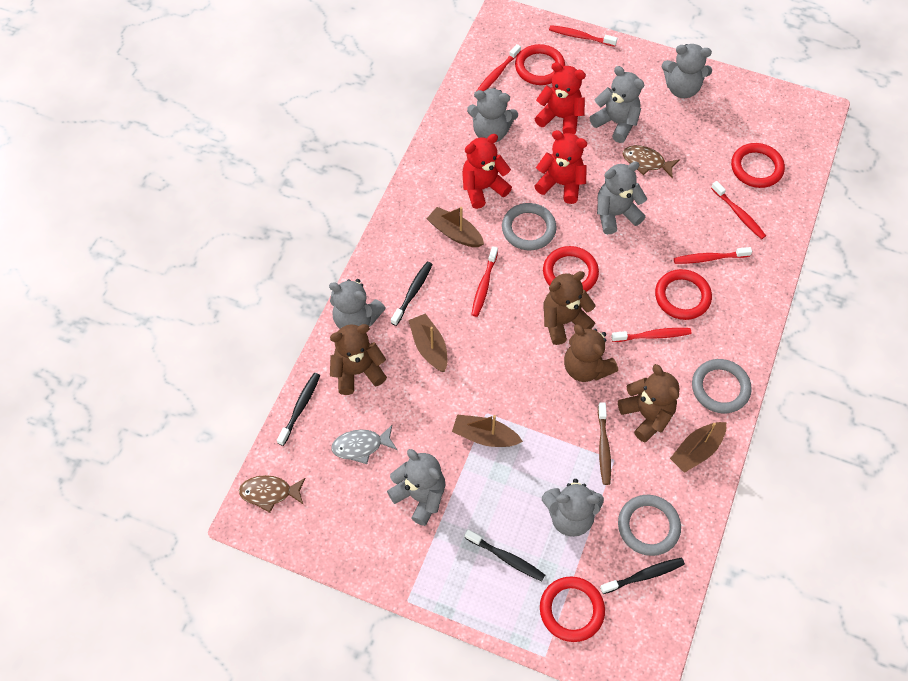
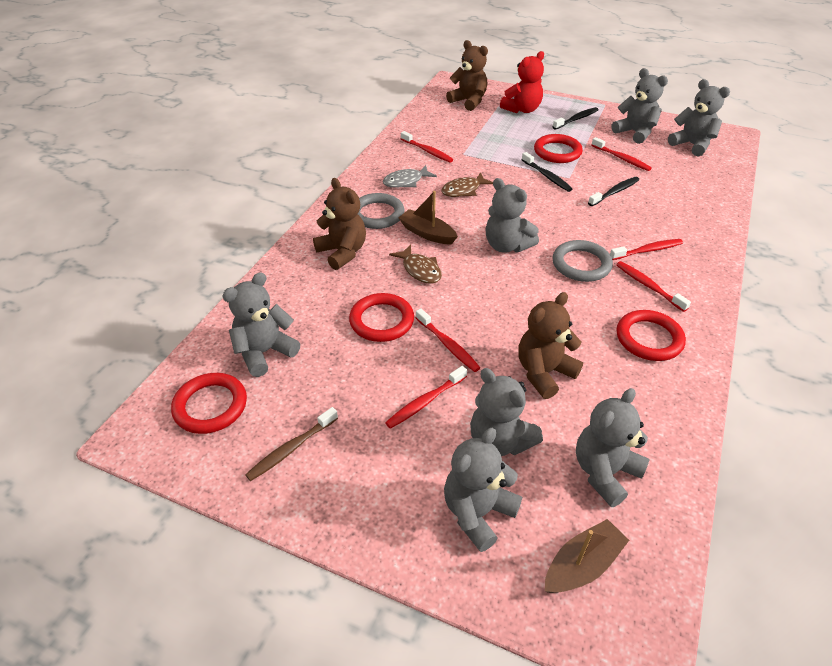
black toothbrush: [277,373,320,446] [391,262,433,326] [465,530,545,581] [600,558,685,594] = 4 -> [521,152,572,192] [553,107,598,130] [588,177,639,206] = 3
brown boat: [408,313,447,372] [427,207,484,247] [452,414,523,447] [670,422,726,473] = 4 -> [398,191,458,244] [545,519,629,593] = 2
brown teddy bear: [330,324,387,395] [543,271,596,345] [564,324,618,382] [618,364,679,443] = 4 -> [313,178,366,270] [446,40,488,111] [518,292,583,399] = 3
grey ring: [502,203,557,250] [618,495,681,556] [692,359,752,414] = 3 -> [358,193,405,229] [553,240,613,282] = 2
red ring: [515,44,565,85] [540,576,605,642] [543,246,599,292] [655,269,712,320] [731,143,785,188] = 5 -> [171,373,247,434] [349,293,414,342] [534,134,583,163] [617,310,686,361] = 4
red teddy bear: [462,134,512,209] [535,62,586,135] [535,130,587,204] = 3 -> [500,51,544,113] = 1

